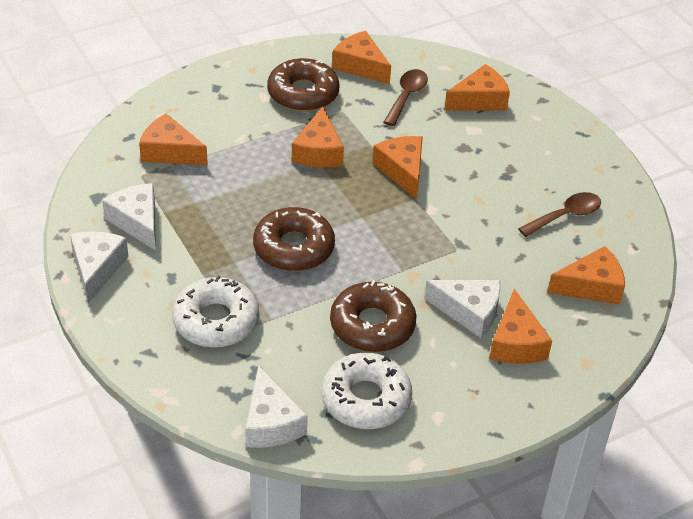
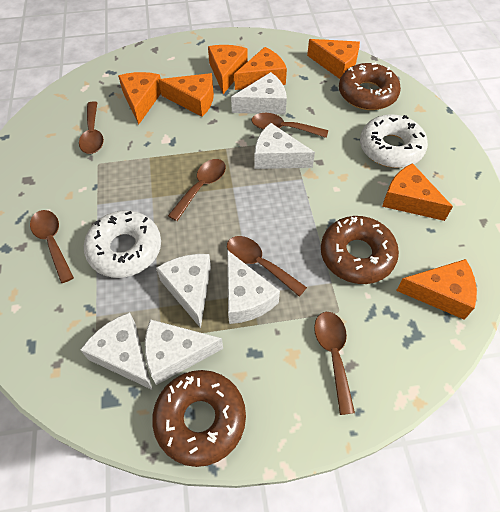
brown spoon: [384,69,428,126] [518,192,601,237] = 2 -> [30,210,74,283] [79,101,104,154] [168,159,226,221] [227,236,307,297] [252,113,328,138] [314,312,355,415] = 6
white cheese: [70,232,129,303] [102,183,156,251] [245,365,308,448] [424,280,501,338] = 4 -> [80,312,153,390] [145,319,223,385] [156,254,211,328] [227,250,280,324] [231,72,287,114] [254,123,315,169] = 6

